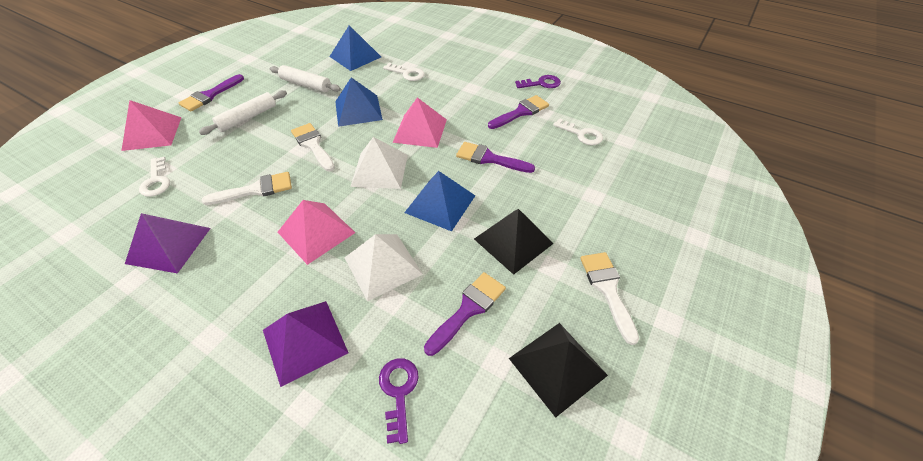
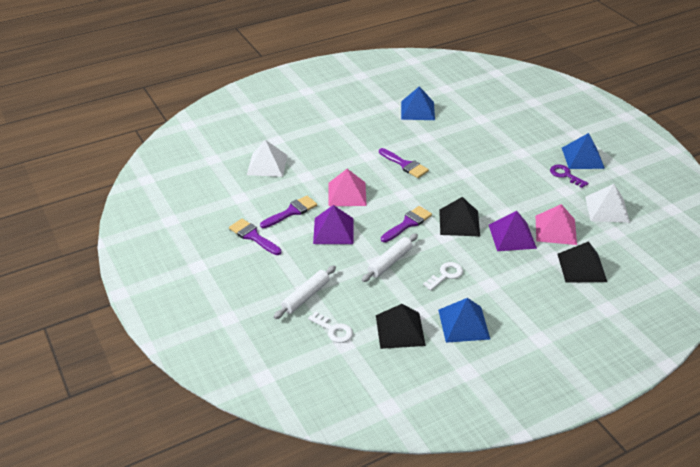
black pyramid: [474,209,554,275] [509,323,608,418] = 2 -> [376,304,426,349] [439,197,480,236] [557,241,607,282] = 3
pink pyramid: [121,100,182,151] [278,200,356,265] [393,97,447,148] = 3 -> [328,169,367,206] [536,204,577,245] = 2
purple key: [379,358,419,444] [515,75,561,88] = 2 -> [550,165,588,188] = 1
white brush: [202,172,292,205] [291,123,335,171] [580,252,639,345] = 3 -> none = 0
white key: [139,157,170,197] [383,63,425,81] [553,118,603,145] = 3 -> [308,312,353,343] [423,262,463,290] = 2

